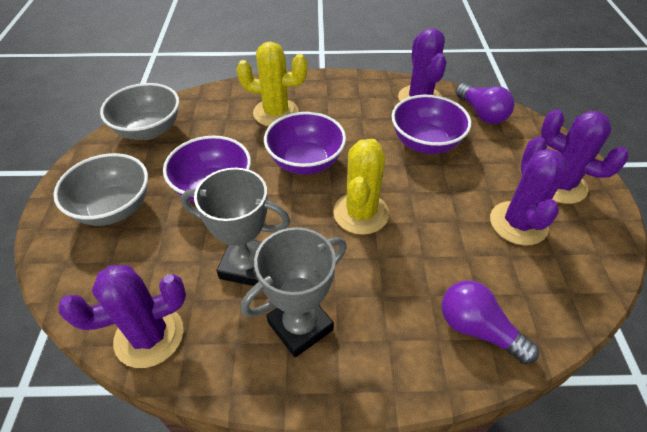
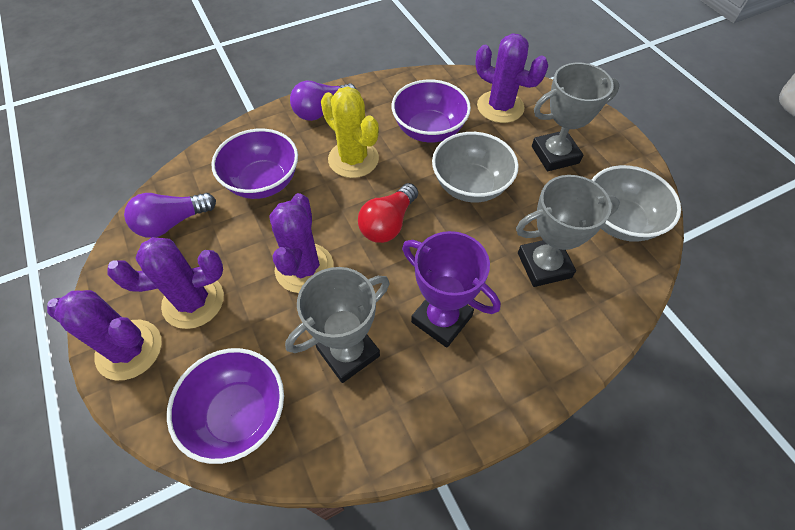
grey trophy: [181,168,290,286] [241,227,347,357] = 2 -> [285,267,389,383] [516,175,620,287] [532,63,620,171] = 3
purple trophy: none = 0 -> [402,231,501,348] = 1
red light bulb: none = 0 -> [358,183,418,243] = 1
yellow cactus: [236,41,308,126] [333,139,389,235] = 2 -> [321,87,379,178] = 1

